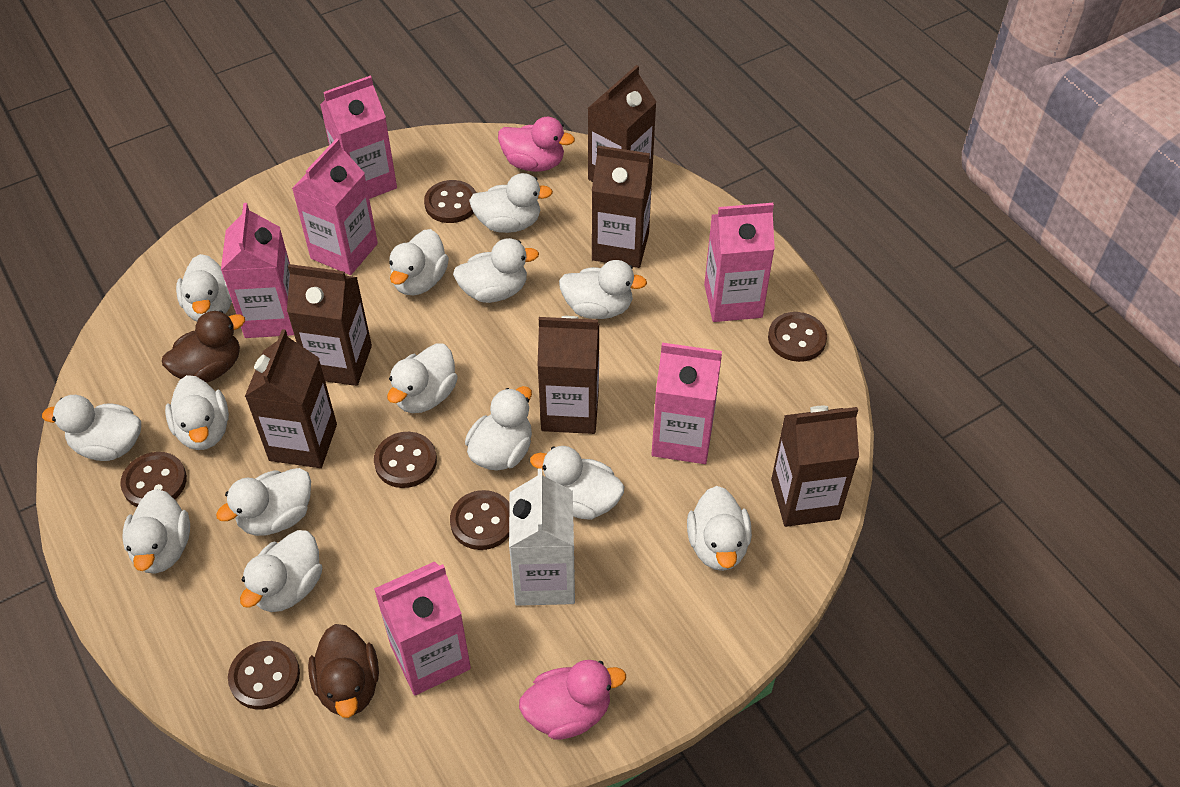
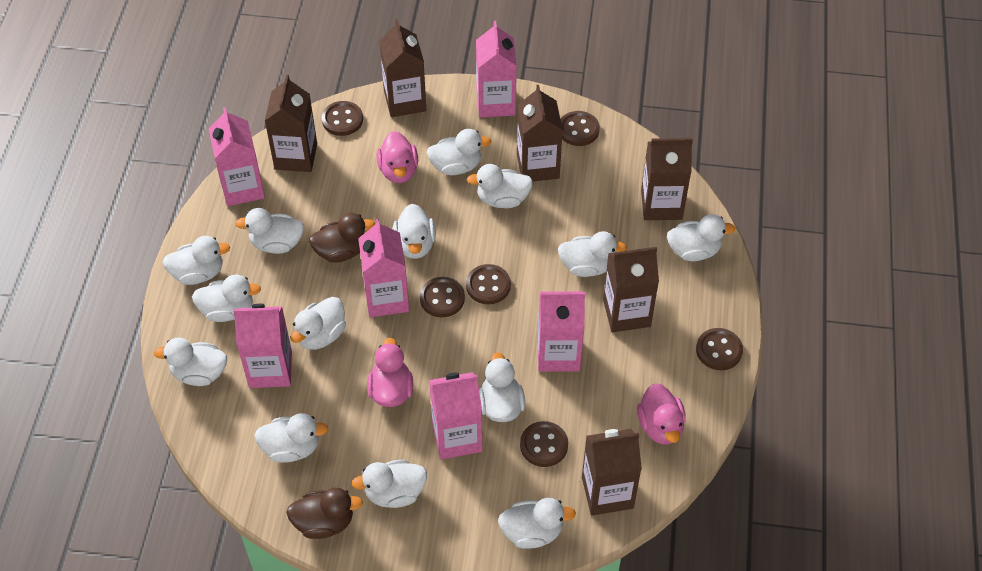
pink duck: [498,117,575,172] [519,660,626,740] = 2 -> [367,338,413,407] [377,131,418,183] [637,383,686,444] = 3
white carton: [509,468,575,606] = 1 -> none = 0

